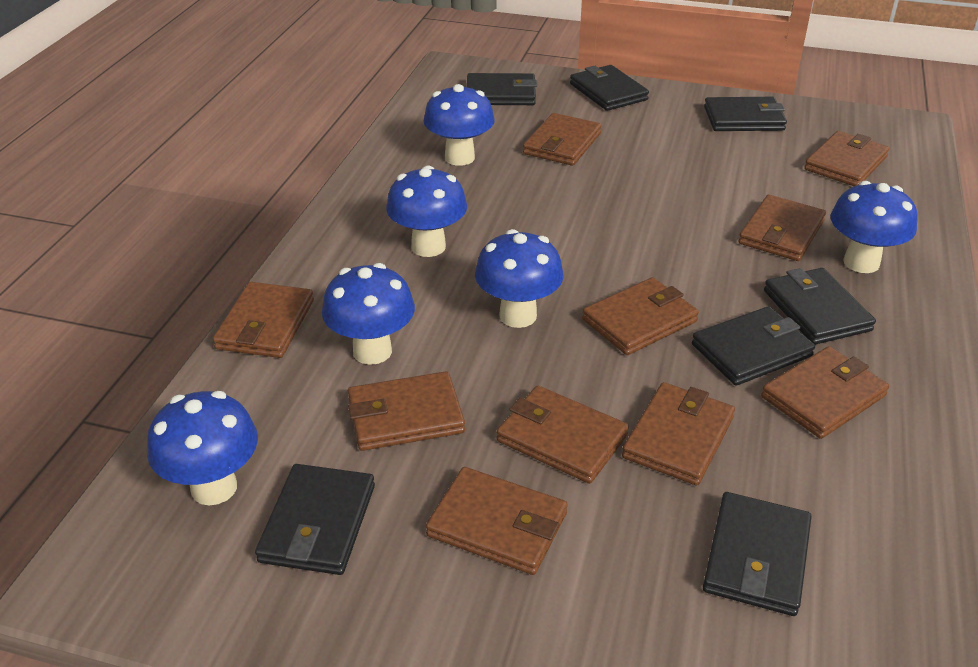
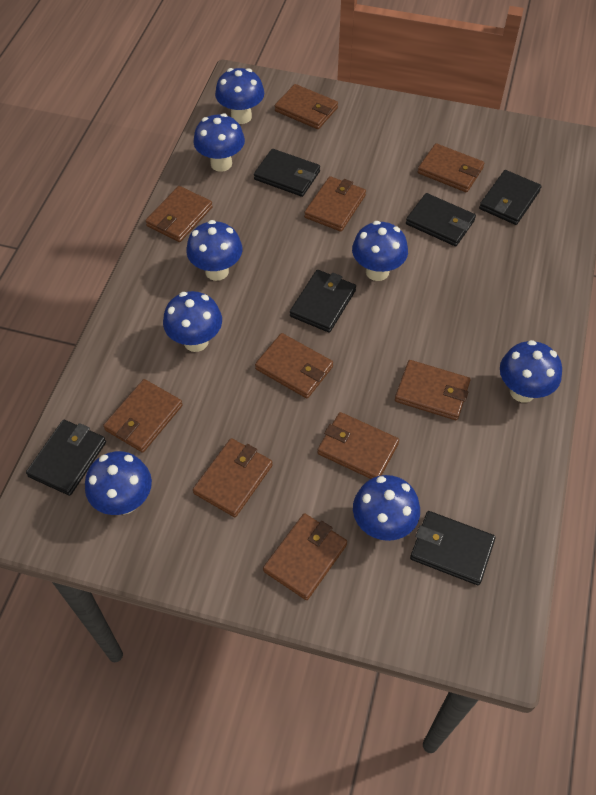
black wallet: [255,464,375,575] [466,73,537,105] [570,65,649,111] [692,306,815,386] [703,492,812,616] [704,97,787,131] [764,268,876,345] = 7 -> [26,420,106,496] [254,149,320,197] [290,270,356,333] [406,193,476,246] [410,511,496,585] [479,170,542,225] = 6
blue mushroom: [147,391,258,505] [322,263,415,365] [386,165,467,257] [423,84,495,166] [475,229,563,328] [831,181,918,273] = 6 -> [85,451,152,515] [163,291,222,352] [186,220,242,281] [193,113,245,172] [215,68,264,124] [352,221,408,281] [353,475,420,541] [500,340,562,403] = 8

